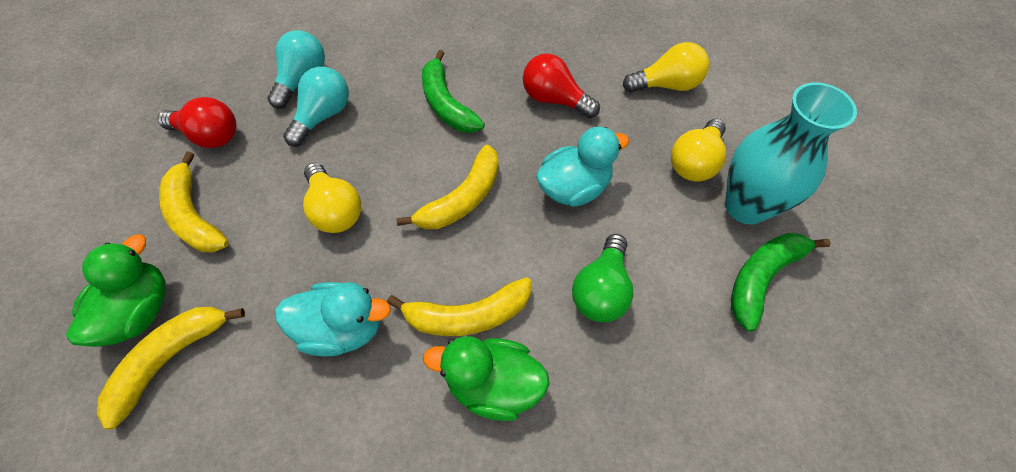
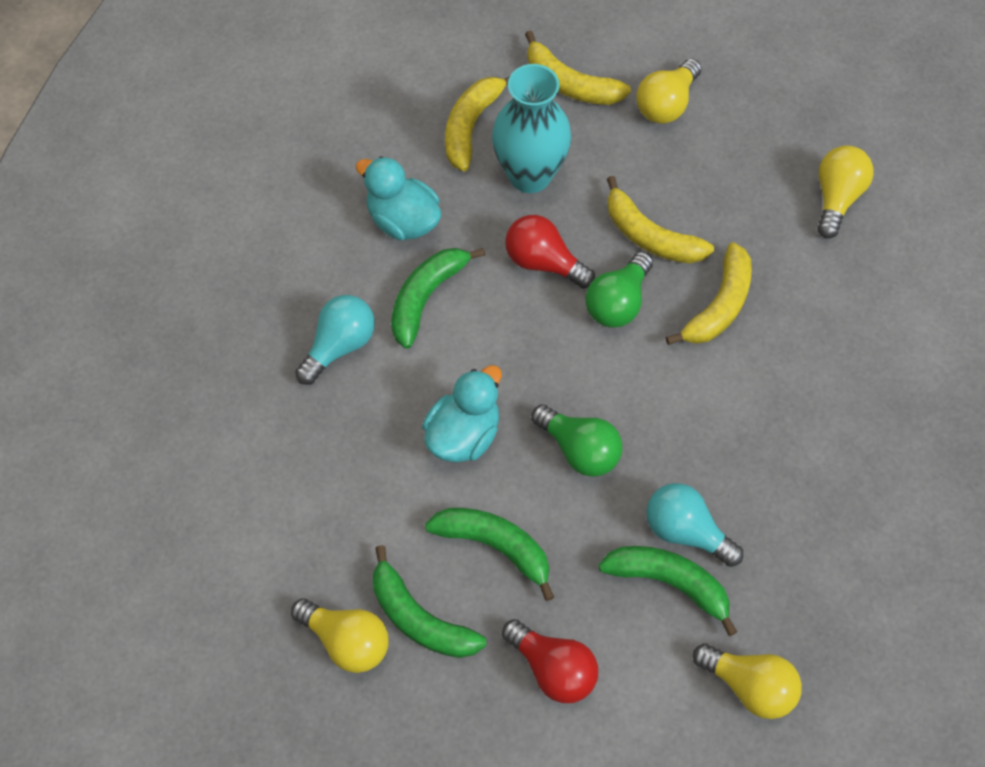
green banana: [422,50,485,133] [731,233,831,331] = 2 -> [373,545,487,658] [391,248,485,349] [425,508,554,601] [598,546,737,636] = 4
green duck: [66,235,166,347] [423,336,550,421] = 2 -> none = 0
green light bulb: [572,234,634,322] = 1 -> [531,404,622,477] [585,252,653,328] = 2
yellow light bulb: [303,163,361,233] [623,42,709,93] [671,119,726,181] = 3 -> [291,598,389,673] [636,58,702,124] [693,643,802,719] [817,145,874,239] = 4

